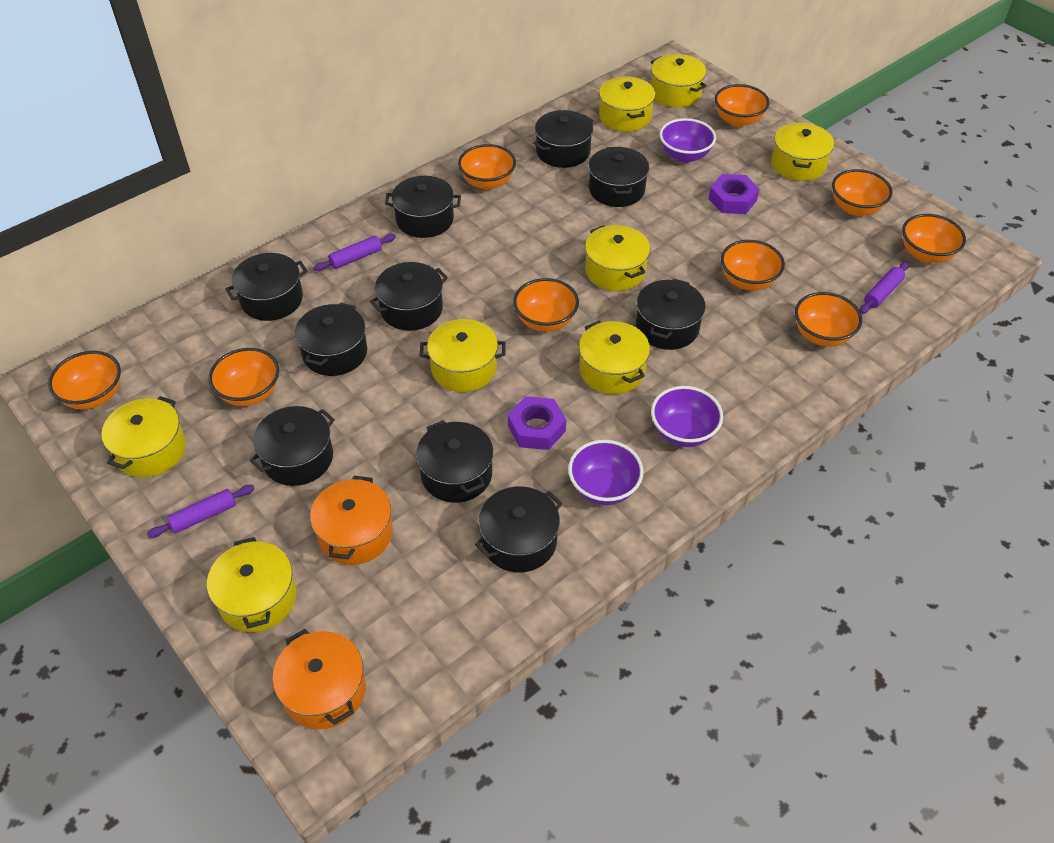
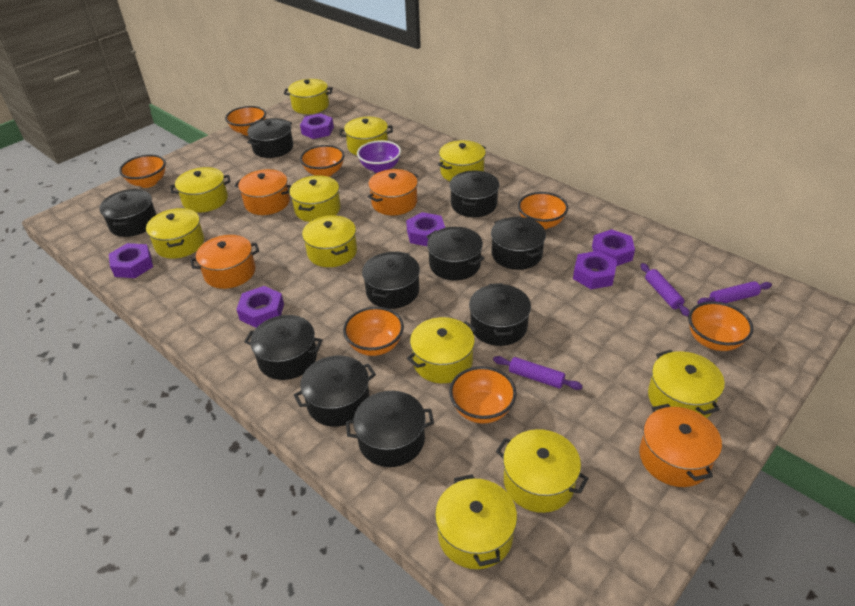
orange bowl: [48,351,121,409] [209,348,279,406] [458,144,516,190] [513,278,579,332] [715,84,770,127] [721,240,785,290] [795,292,862,346] [832,169,893,216] [902,214,966,263] = 9 -> [119,155,166,188] [225,106,266,135] [300,145,345,177] [343,307,404,356] [449,366,517,423] [518,192,568,229] [688,301,753,351] = 7
orange pot: [272,629,366,729] [310,476,393,565] = 2 -> [190,235,259,289] [234,169,292,215] [368,169,418,215] [639,404,722,487] = 4
purple bowl: [568,440,644,505] [651,386,723,447] [660,118,716,163] = 3 -> [357,140,401,173] = 1
purple nut: [508,396,566,450] [709,174,759,214] = 2 -> [109,243,153,278] [236,286,284,328] [300,113,334,139] [406,212,445,246] [573,251,617,289] [592,229,635,266] = 6
yellow pot: [101,396,186,478] [207,537,297,632] [419,319,506,392] [579,321,650,394] [585,225,650,291] [599,76,655,132] [651,54,707,107] [771,122,834,181] = 8 -> [146,208,204,259] [170,167,231,213] [284,79,333,114] [289,175,341,222] [302,215,357,267] [340,117,393,155] [407,317,477,383] [435,474,517,569] [438,140,486,181] [496,429,589,513] [648,350,725,418] = 11

